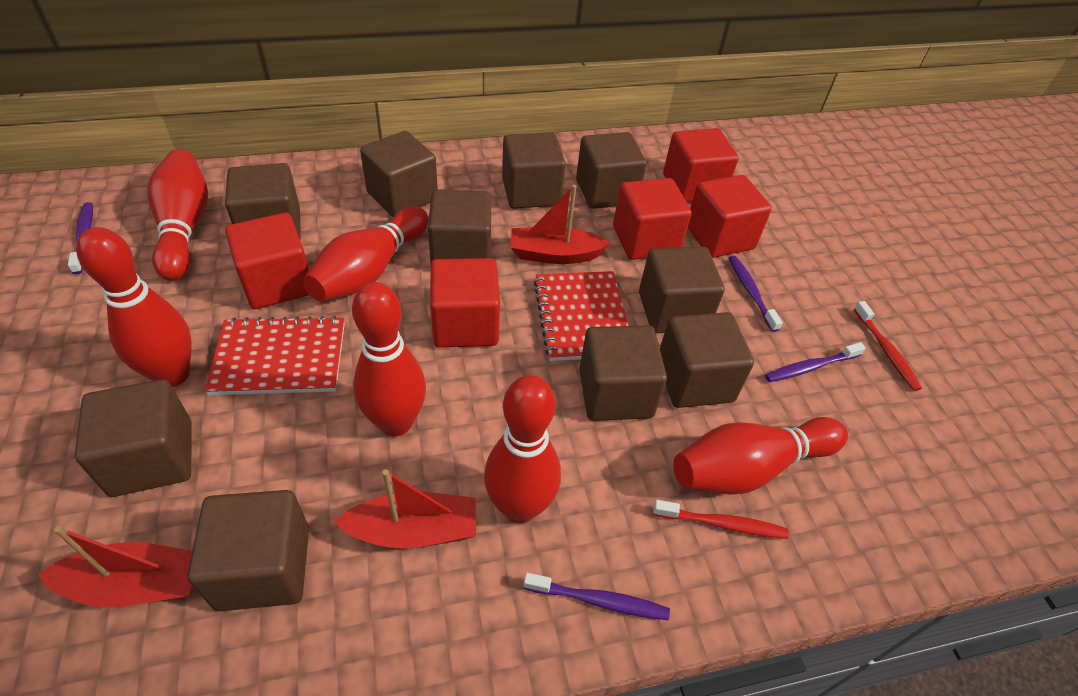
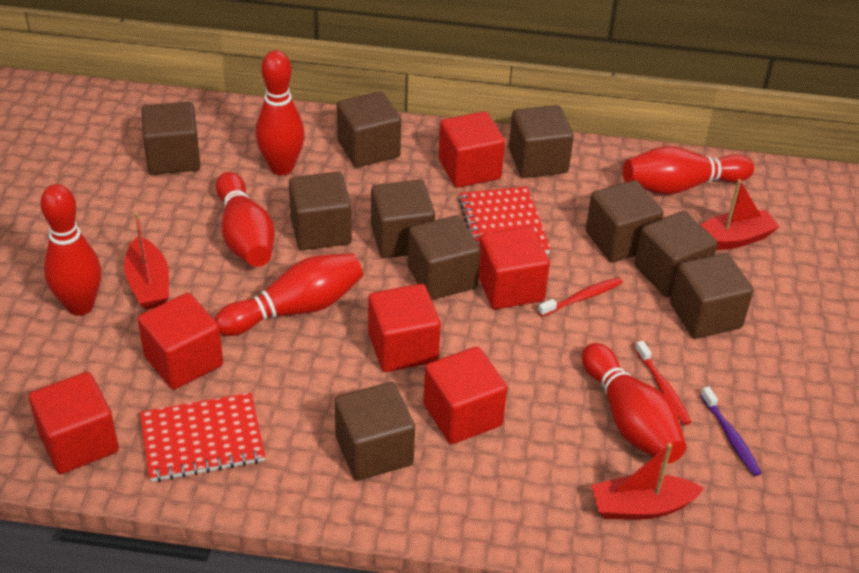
purple toothbrush: [68,202,93,274] [523,573,670,620] [729,256,783,332] [765,342,866,382] = 4 -> [700,386,762,476] = 1
red cube: [225,213,309,309] [430,258,500,348] [613,178,692,260] [663,128,739,202] [688,175,772,258] = 5 -> [29,372,119,474] [138,293,223,389] [368,284,441,372] [423,347,507,444] [438,112,505,188] [478,226,550,309] = 6

